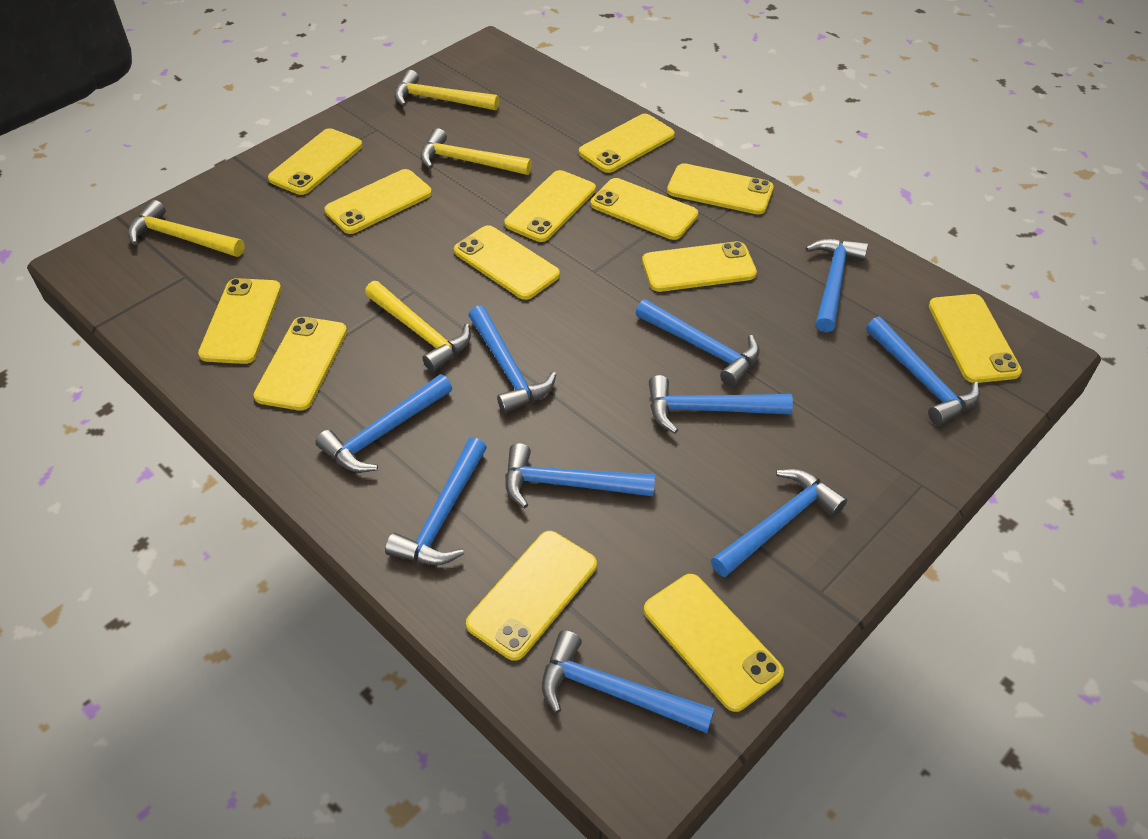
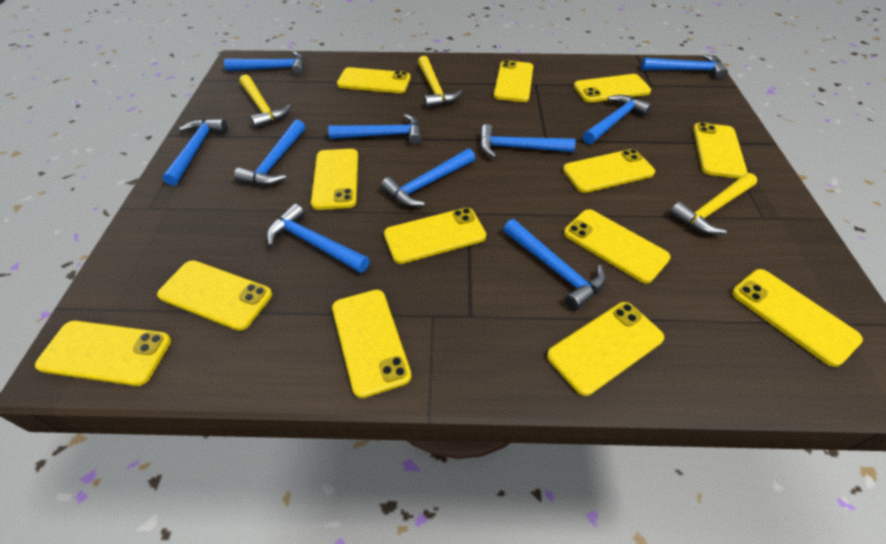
yellow hammer: [128,200,245,257] [365,281,471,372] [394,70,499,111] [420,128,532,175] = 4 -> [239,74,291,129] [418,56,462,108] [669,173,757,234] = 3

